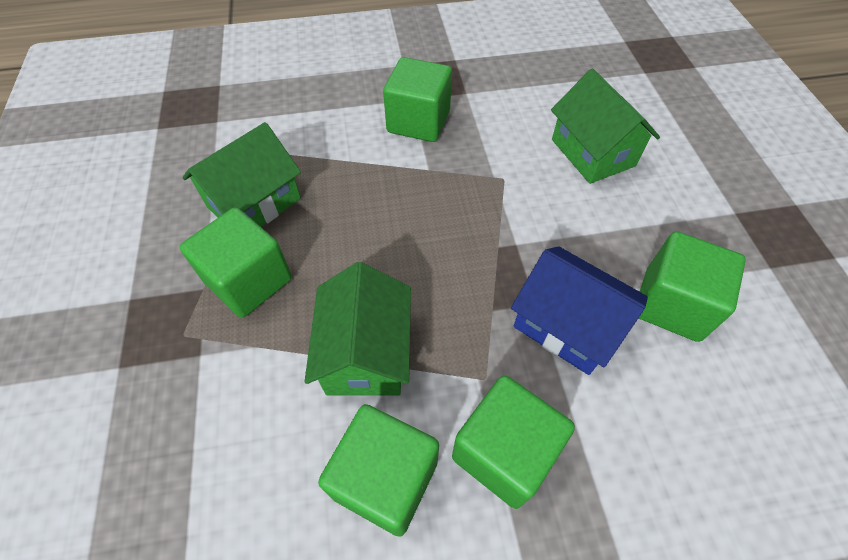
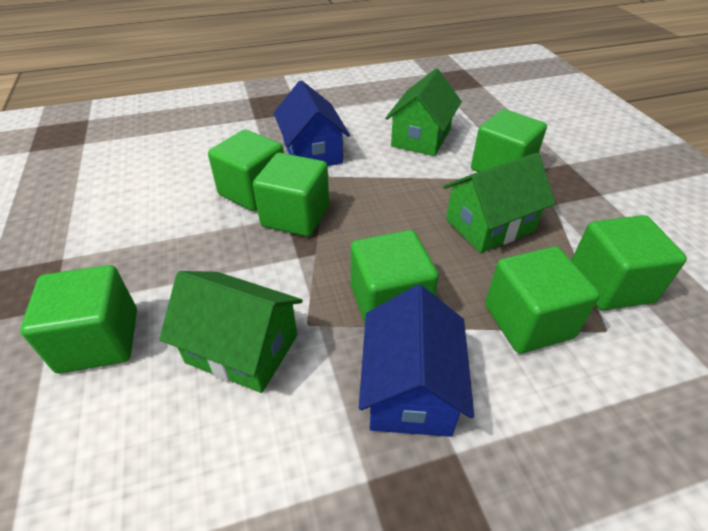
blue house: [511,246,648,375] = 1 -> [274,80,350,166] [359,285,474,437] = 2
green cube: [180,207,292,318] [318,404,439,537] [383,57,452,142] [452,375,575,509] [639,231,746,342] = 5 -> [20,265,137,373] [208,130,284,211] [253,153,329,237] [351,230,439,322] [471,109,547,172] [485,246,600,353] [571,215,687,310] = 7

